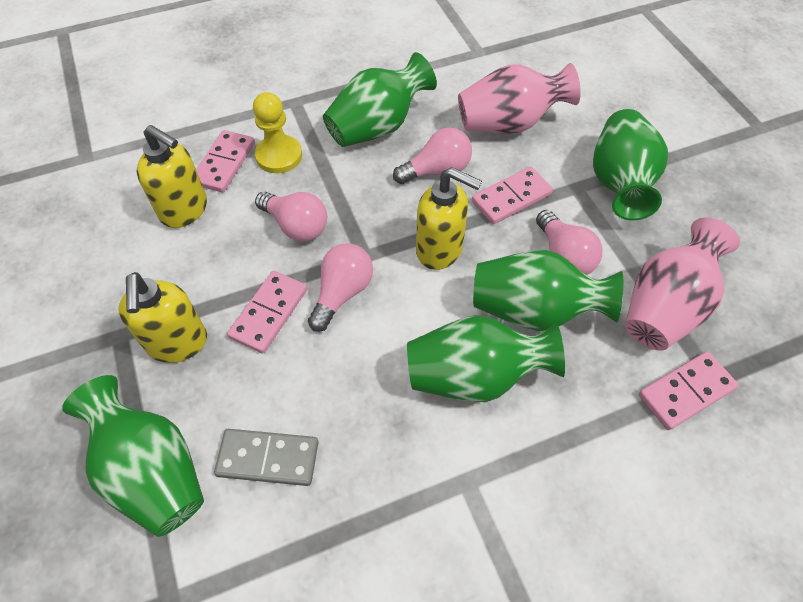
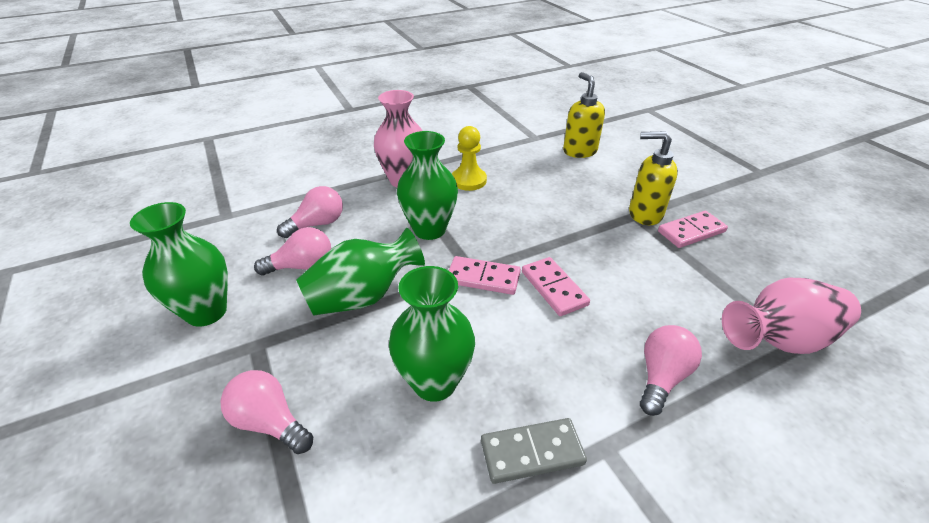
green vase: [62,375,204,537] [323,52,437,147] [407,315,565,402] [473,250,623,331] [593,109,668,220] = 5 -> [130,202,228,327] [296,228,425,315] [389,266,475,402] [397,131,458,240] = 4
pink domino: [196,130,255,193] [227,271,307,354] [472,166,553,224] [639,351,739,430] = 4 -> [449,256,521,295] [522,257,590,316] [658,211,728,248] = 3
yellow soap dispenser: [118,272,207,363] [137,125,207,228] [416,167,482,270] = 3 -> [563,72,605,158] [629,131,678,225] = 2

